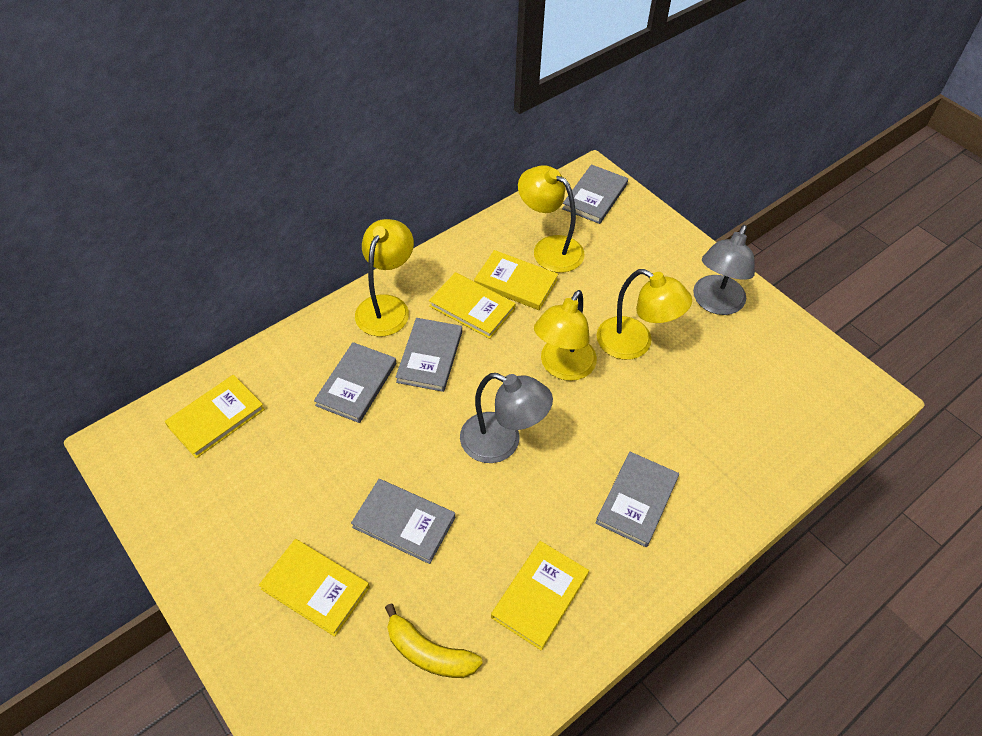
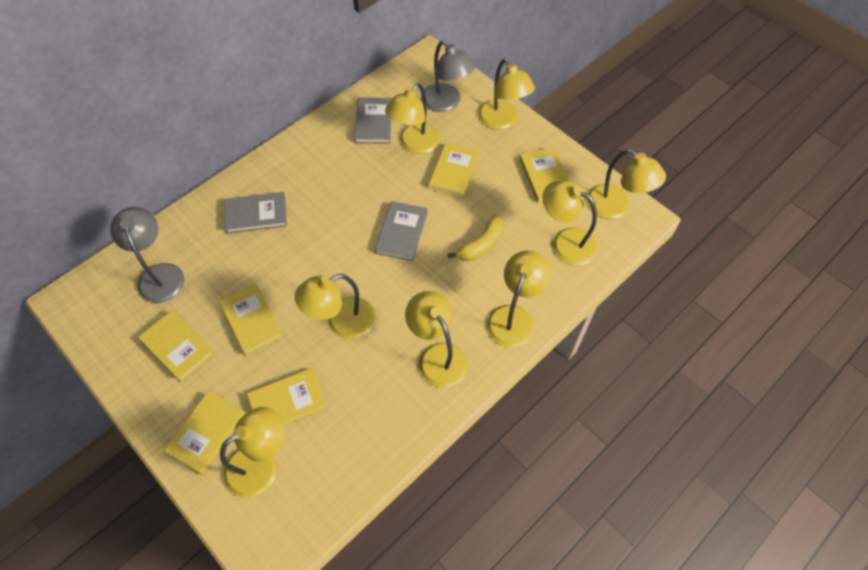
grey book: [314,342,396,423] [351,479,455,564] [395,318,462,392] [562,164,628,224] [596,452,679,547] = 5 -> [225,192,287,234] [354,97,392,144] [375,201,428,261] = 3
yellow book: [165,375,265,459] [259,539,370,637] [429,272,516,339] [474,250,558,310] [491,541,589,651] = 5 -> [138,310,215,382] [164,391,245,475] [219,284,284,356] [247,368,328,425] [428,142,480,198] [519,147,569,203] = 6
yellow lamp: [355,219,414,337] [518,165,584,273] [534,290,597,381] [597,269,692,360] = 4 -> [220,407,285,498] [295,274,375,339] [385,83,440,154] [405,291,468,388] [478,58,535,130] [487,251,552,347] [543,181,597,266] [587,149,666,219] = 8

